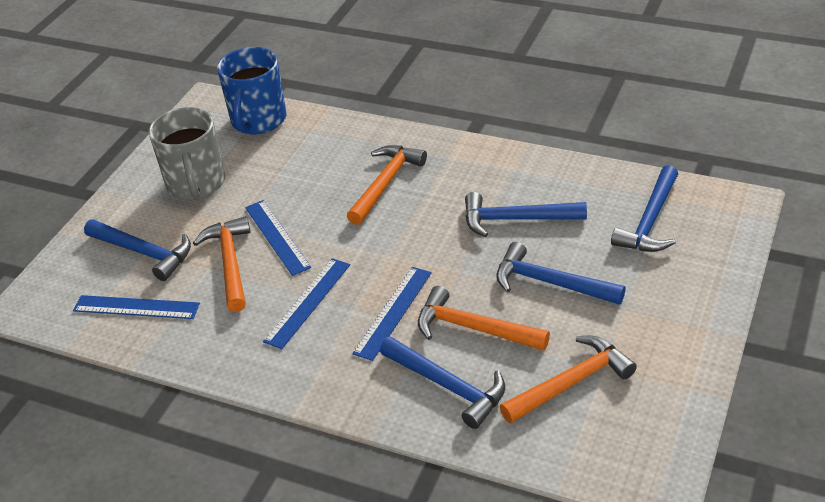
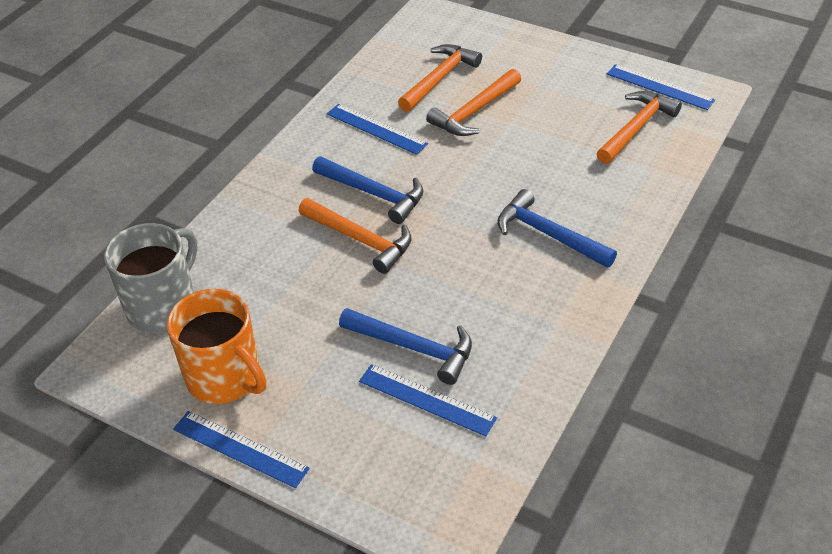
blue hammer: [84,219,191,281] [380,337,505,429] [465,192,587,237] [496,242,626,305] [611,165,678,252] = 5 -> [312,156,423,224] [339,308,472,385] [498,189,617,268] = 3
blue mug: [217,47,287,134] = 1 -> none = 0
orange mug: none = 0 -> [167,289,266,404] = 1

